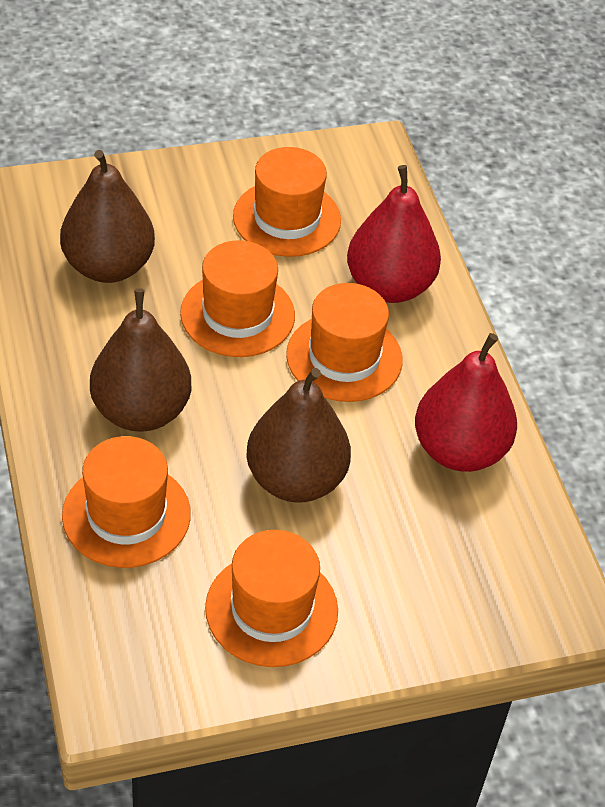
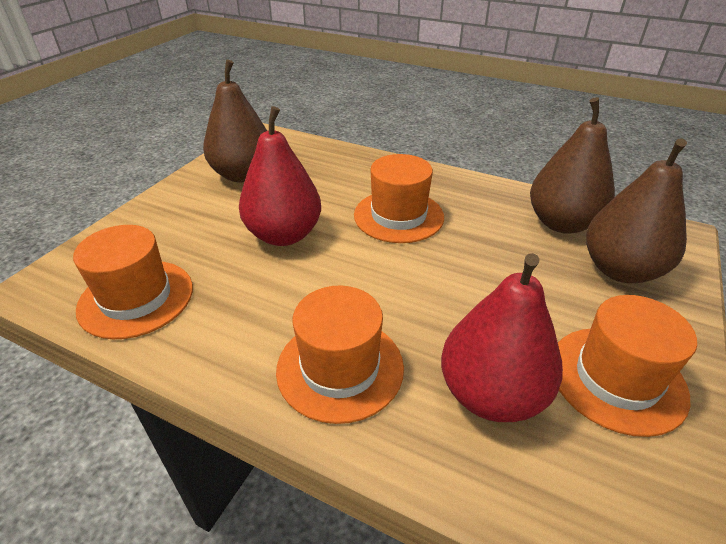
orange hat: [62,436,191,568] [180,240,295,357] [205,530,338,667] [233,147,341,257] [286,283,403,402] = 5 -> [73,225,193,339] [276,286,404,424] [354,154,444,243] [558,295,697,437] = 4

